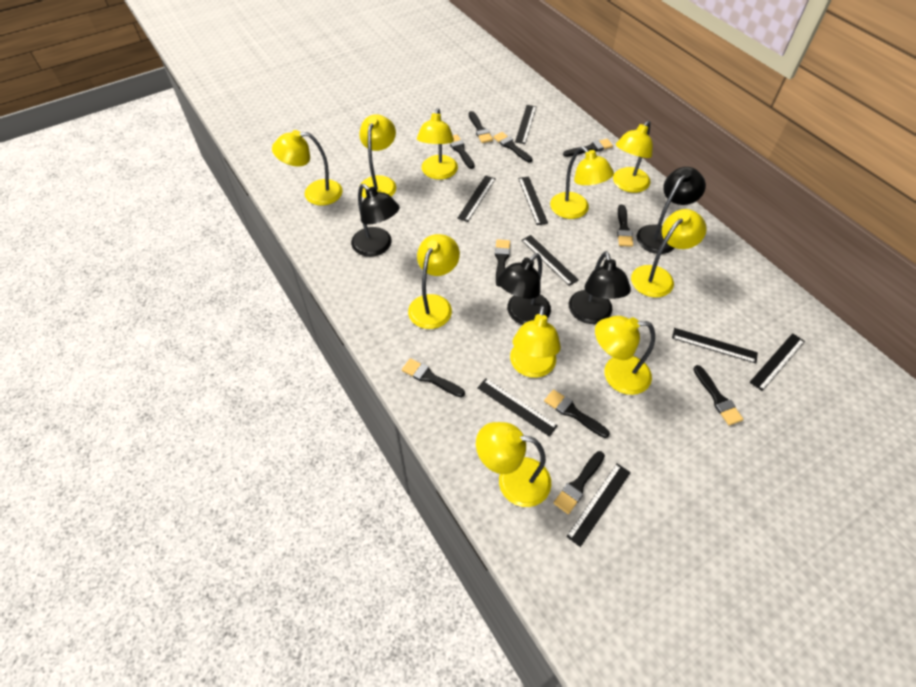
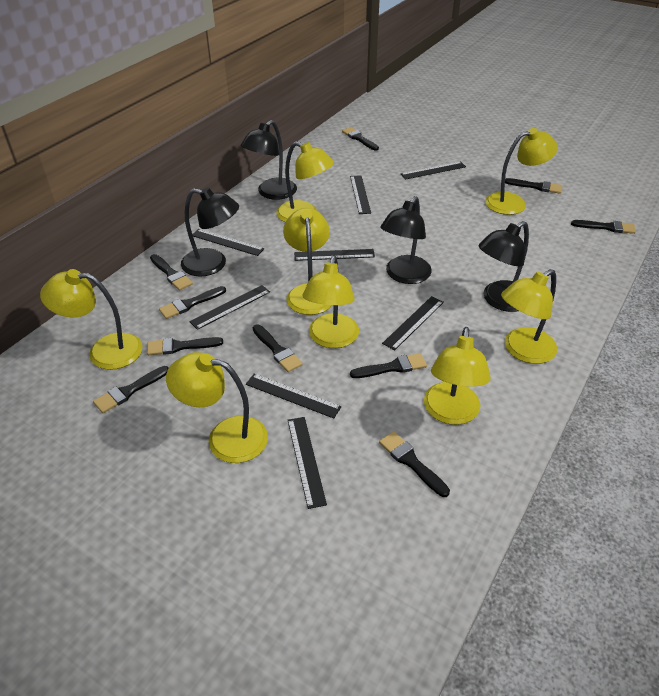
yellow lamp: [272,130,343,205] [359,115,396,199] [408,234,460,329] [417,108,458,180] [476,422,551,507] [510,305,561,378] [550,147,614,219] [595,316,655,395] [613,121,653,193] [631,209,707,298] = 10 -> [40,269,143,370] [166,352,268,463] [276,141,334,222] [283,208,332,315] [302,256,359,348] [424,327,491,425] [485,128,558,215] [501,269,557,364] = 8

